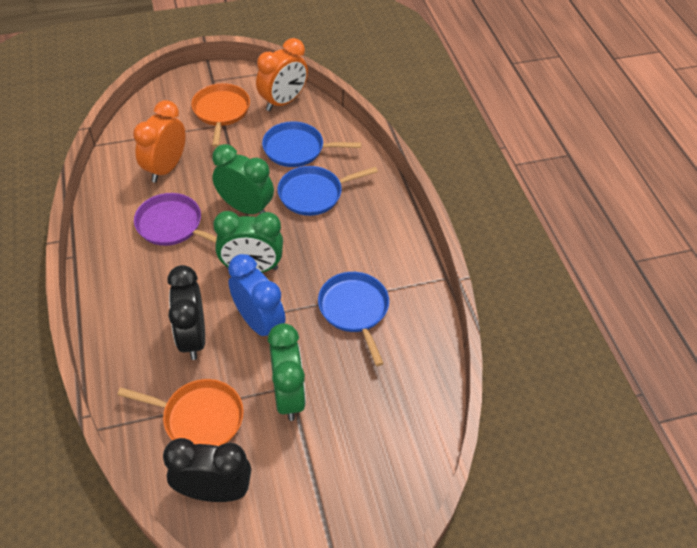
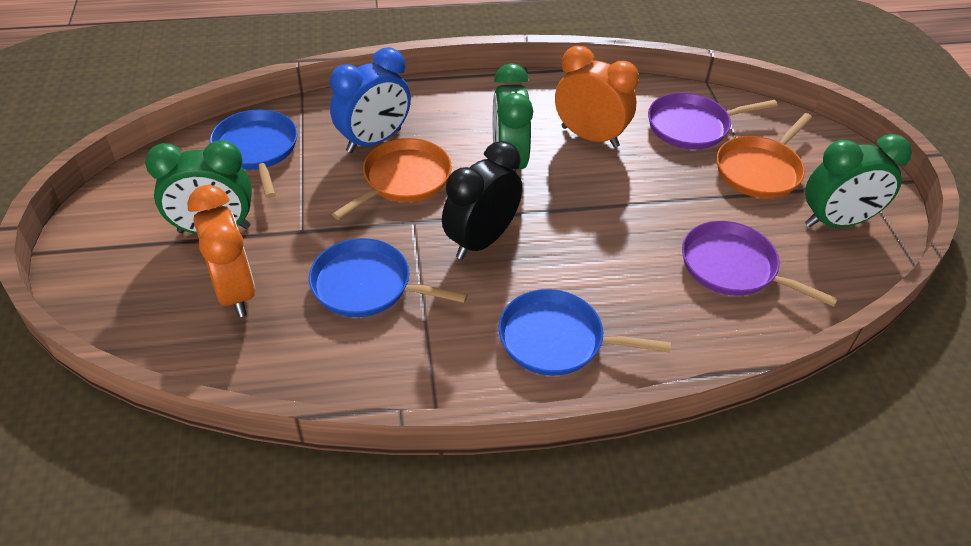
black clock: [163,438,251,502] [167,265,205,360] = 2 -> [442,141,522,259] = 1
purple pan: [134,193,217,246] = 1 -> [648,93,778,150] [682,221,838,307] = 2

